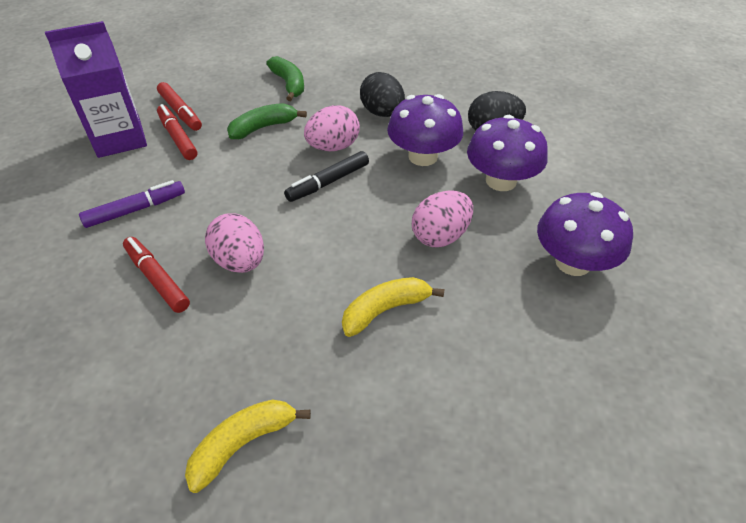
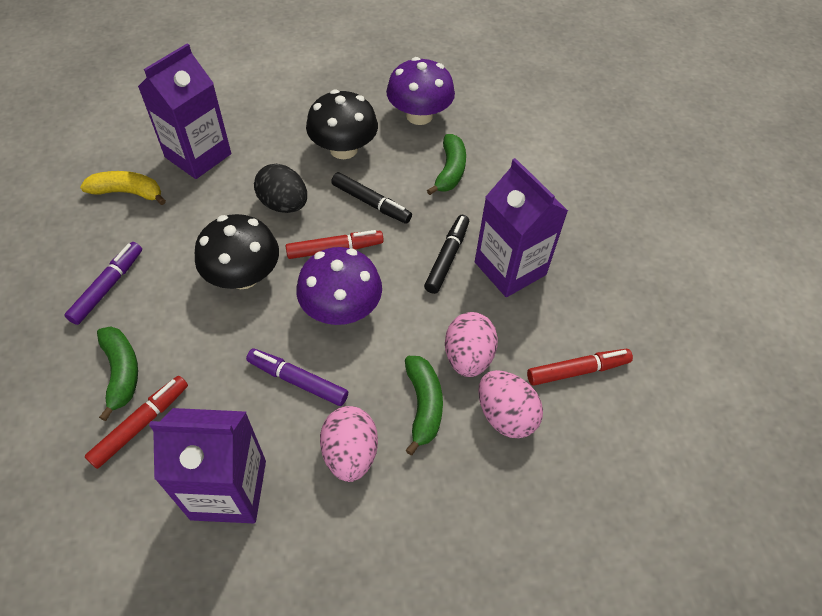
black egg: [360,72,405,117] [468,91,526,130] = 2 -> [254,164,307,213] = 1
black marker: [284,151,369,202] = 1 -> [331,172,412,224] [424,215,469,294] = 2
black mushroom: none = 0 -> [195,214,279,289] [306,90,378,159] = 2
green banana: [227,103,307,139] [266,56,304,101] = 2 -> [97,326,138,421] [405,356,443,455] [427,134,466,195] = 3
purple carton: [45,21,147,158] = 1 -> [138,43,231,179] [149,408,266,523] [475,158,568,297] = 3
purple marker: [79,180,185,228] = 1 -> [64,242,142,325] [246,349,348,406] = 2
purple mushroom: [387,94,463,166] [467,115,548,191] [537,192,633,276] = 3 -> [296,247,382,325] [386,57,455,125] = 2
yellow banana: [185,399,311,493] [342,277,444,337] = 2 -> [80,171,166,205] = 1

